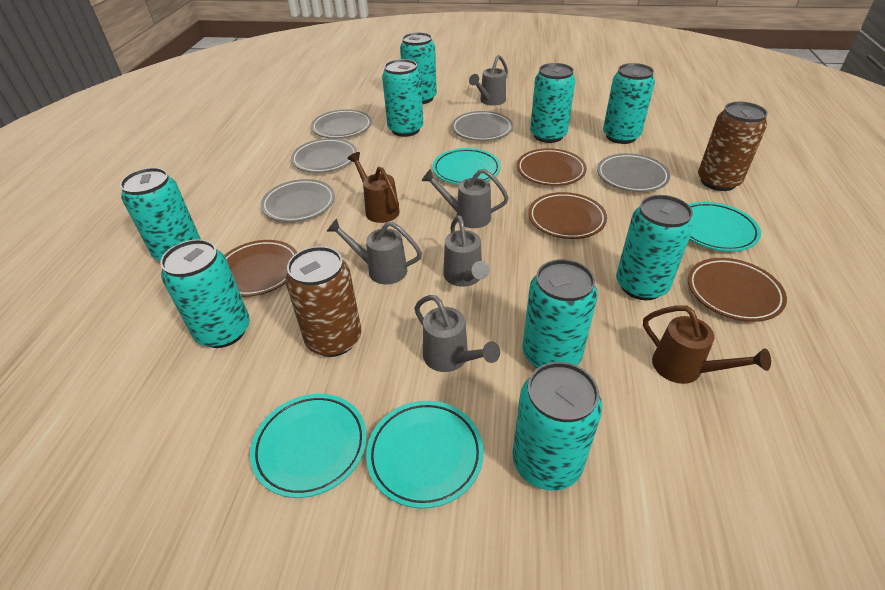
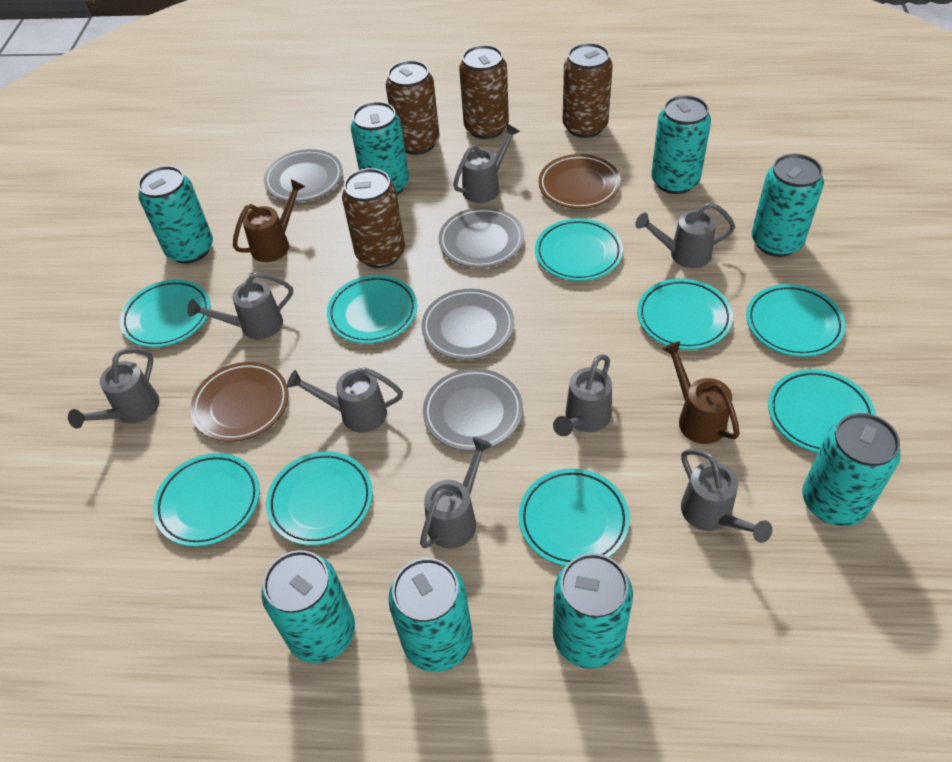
brown can: [285,246,361,357] [698,102,768,191] = 2 -> [342,168,405,268] [385,60,440,155] [459,45,509,139] [563,43,613,138] = 4
brown plate: [225,240,297,297] [517,148,587,186] [528,192,607,239] [688,258,787,322] = 4 -> [190,362,288,442] [539,154,621,209] = 2
grey plate: [261,179,335,222] [291,138,357,173] [311,109,372,139] [452,111,513,141] [597,153,670,192] = 5 -> [264,149,343,202] [421,289,514,360] [423,368,523,451] [438,207,524,268] = 4
grey watering can: [327,218,422,284] [414,295,500,372] [422,169,509,228] [443,215,489,287] [469,55,508,106] = 5 -> [68,348,160,429] [187,272,293,340] [287,367,403,433] [420,437,492,549] [453,124,520,203] [553,354,612,436] [635,202,735,268] [681,449,772,543] = 8
turquoise can: [120,168,201,261] [160,239,250,348] [382,59,423,137] [400,32,437,104] [513,362,602,491] [522,259,598,368] [530,63,576,143] [603,63,655,144] [616,195,694,300] = 9 -> [138,166,213,264] [261,550,355,663] [351,101,409,194] [388,558,472,672] [553,553,633,668] [651,95,711,194] [752,153,824,257] [803,413,901,526] = 8
turquoise plate: [250,394,367,498] [366,401,484,508] [432,148,501,185] [688,202,761,251] = 4 -> [120,279,210,347] [153,453,260,547] [266,452,373,546] [327,275,417,344] [519,468,630,566] [535,218,623,281] [637,278,733,350] [746,284,845,357] [768,369,876,453] = 9

